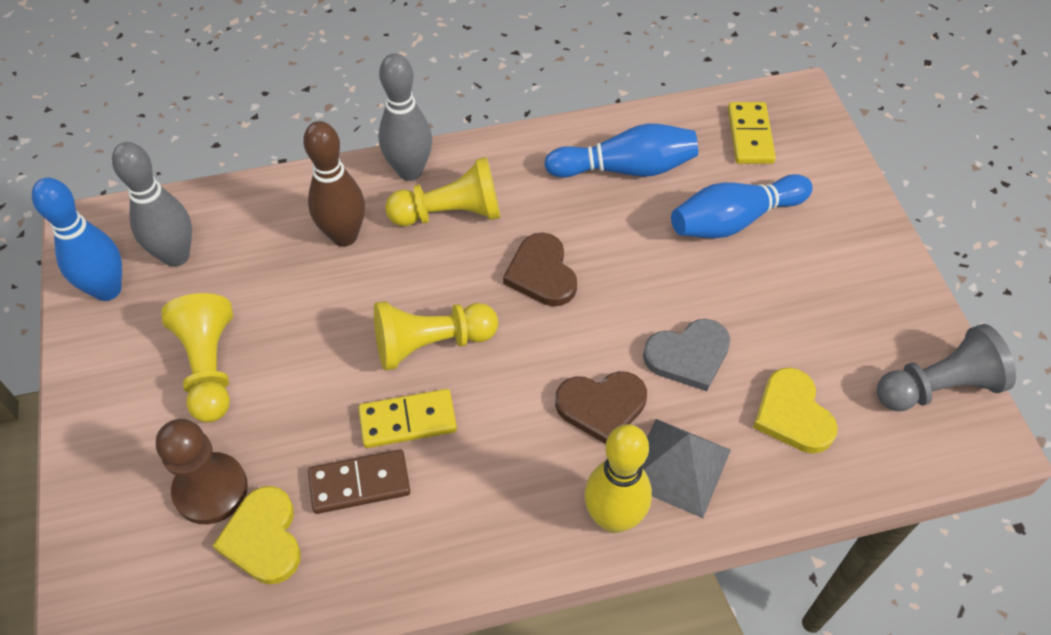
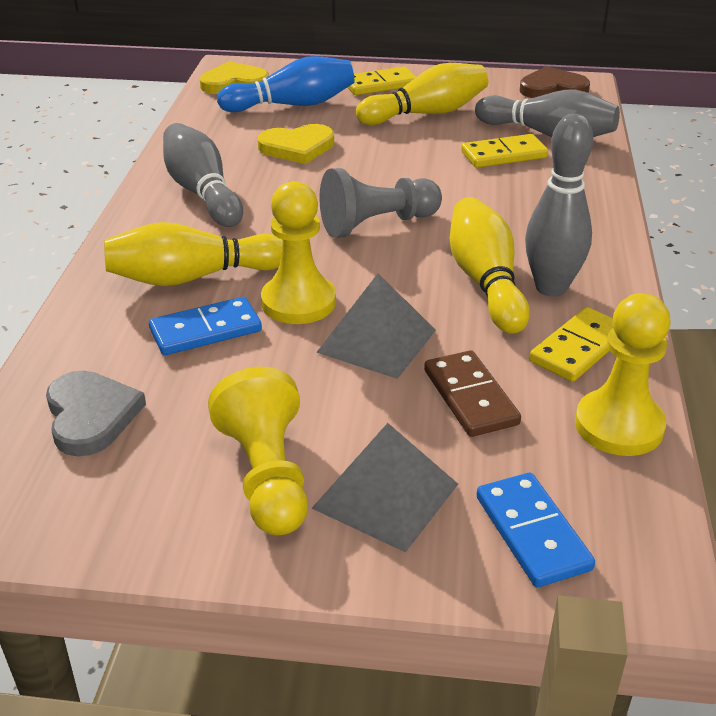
blue bowling pin: [32,178,122,301] [544,124,698,178] [671,174,813,238] = 3 -> [217,56,354,112] = 1
blue domino: none = 0 -> [149,297,262,355] [476,473,595,587] = 2
brown bowling pin: [303,121,365,247] = 1 -> none = 0
brown heart: [503,233,577,306] [555,371,647,444] = 2 -> [520,66,590,98] = 1
brown pawn: [156,419,248,524] = 1 -> none = 0
grey bowling pin: [112,142,192,267] [378,53,432,181] = 2 -> [163,123,243,227] [475,89,620,137] [525,114,593,297] = 3
grey pyramid: [642,419,731,518] = 1 -> [312,423,458,553] [316,273,436,379] = 2
yellow bowling pin: [585,424,652,533] = 1 -> [104,222,283,286] [356,63,488,125] [450,197,530,334] = 3
yellow domino: [358,389,457,448] [728,102,776,164] = 2 -> [347,67,416,95] [461,134,548,168] [529,307,613,382] = 3

